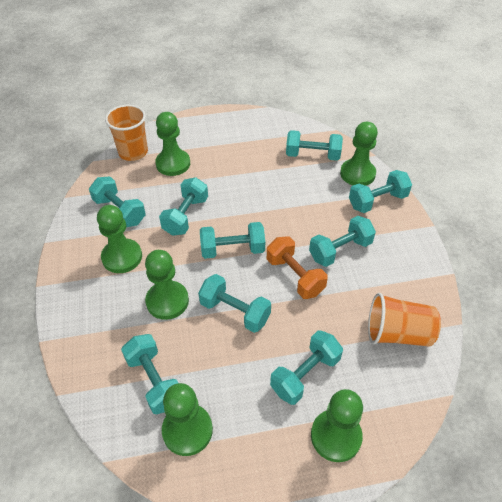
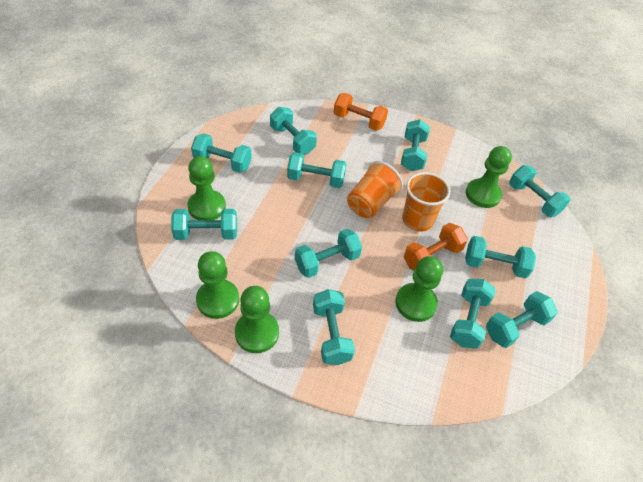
green pawn: [97,205,142,273] [145,250,189,320] [155,112,190,176] [162,383,213,456] [311,389,363,462] [340,122,378,186] = 6 -> [188,156,226,220] [196,251,239,319] [235,286,279,353] [395,256,443,322] [466,146,512,208] = 5
orange dumbbell: [267,236,328,299] = 1 -> [334,93,388,131] [404,223,468,271] = 2
turquoise dumbbell: [89,176,146,227] [121,334,178,414] [159,177,208,236] [198,274,271,333] [200,222,265,259] [270,330,343,405] [286,130,343,161] [309,216,376,267] [349,170,412,213] = 9 -> [171,209,237,240] [191,133,252,173] [270,107,317,154] [287,152,347,188] [295,229,362,278] [313,289,355,365] [401,119,430,171] [450,279,496,349] [465,236,536,279] [486,291,558,348] [509,165,570,217] = 11

